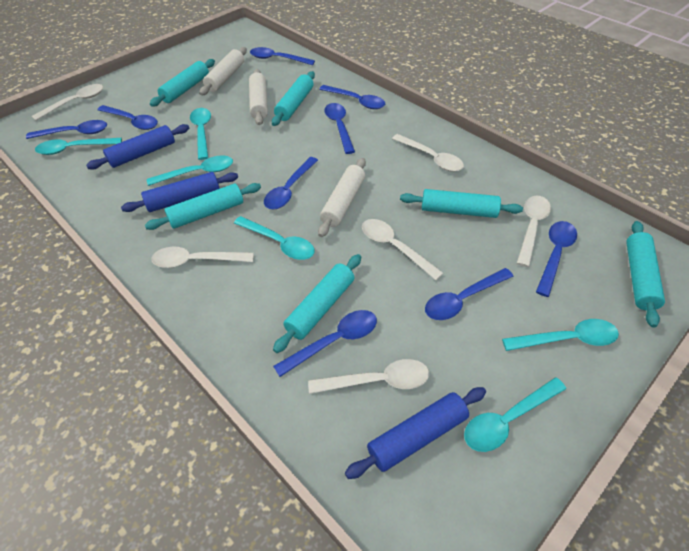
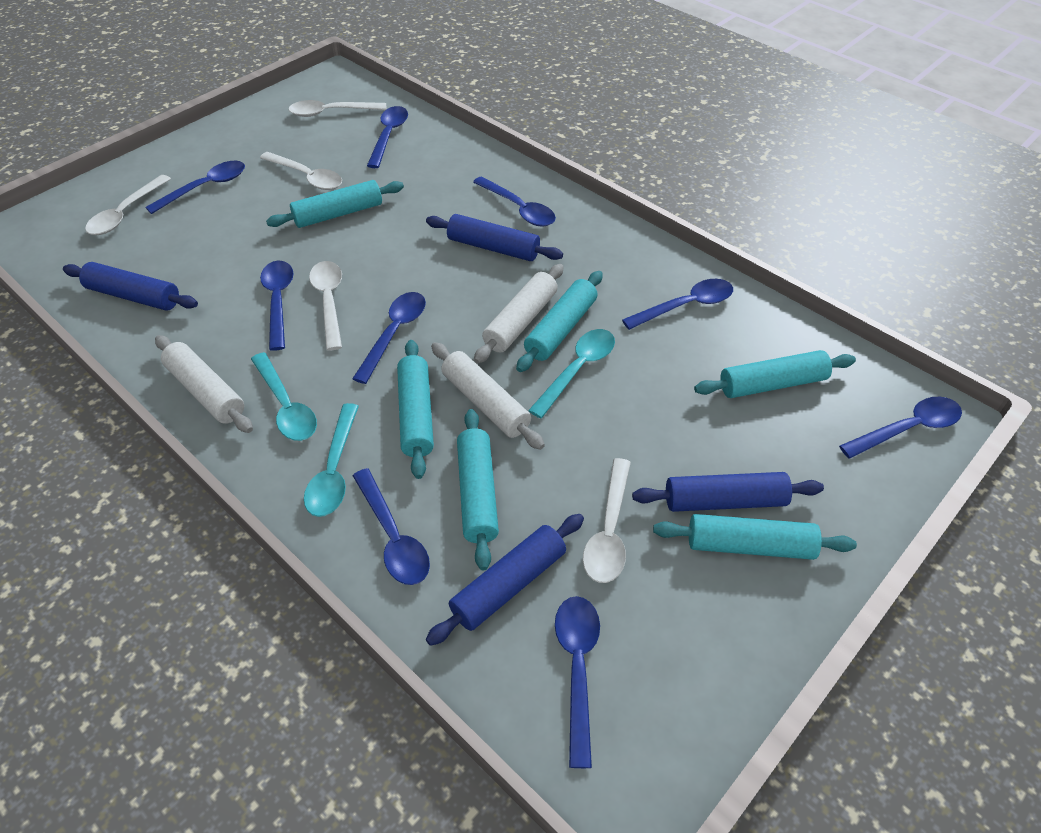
blue rolling pin: [86,124,189,170] [121,172,238,212] [345,387,486,479] = 3 -> [63,262,198,311] [426,214,563,261] [426,514,584,646] [632,472,824,512] = 4
turquoise spoon: [35,138,122,155] [147,156,233,186] [190,108,211,160] [234,216,315,260] [464,377,566,452] [502,319,619,351] = 6 -> [251,352,317,441] [304,403,359,517] [528,329,615,418] = 3
white spoon: [32,84,103,121] [151,247,254,268] [308,359,429,394] [362,219,443,280] [392,134,464,172] [517,196,551,267] = 6 -> [85,175,171,235] [260,152,342,190] [289,100,386,117] [309,261,342,350] [583,458,631,583] = 5

